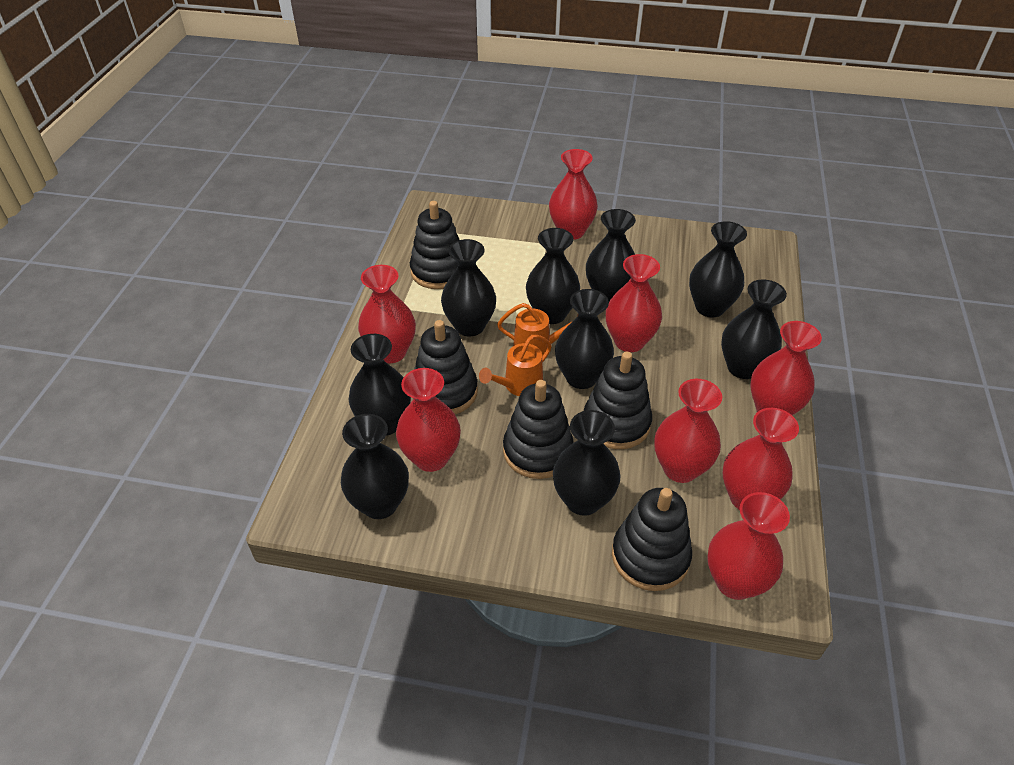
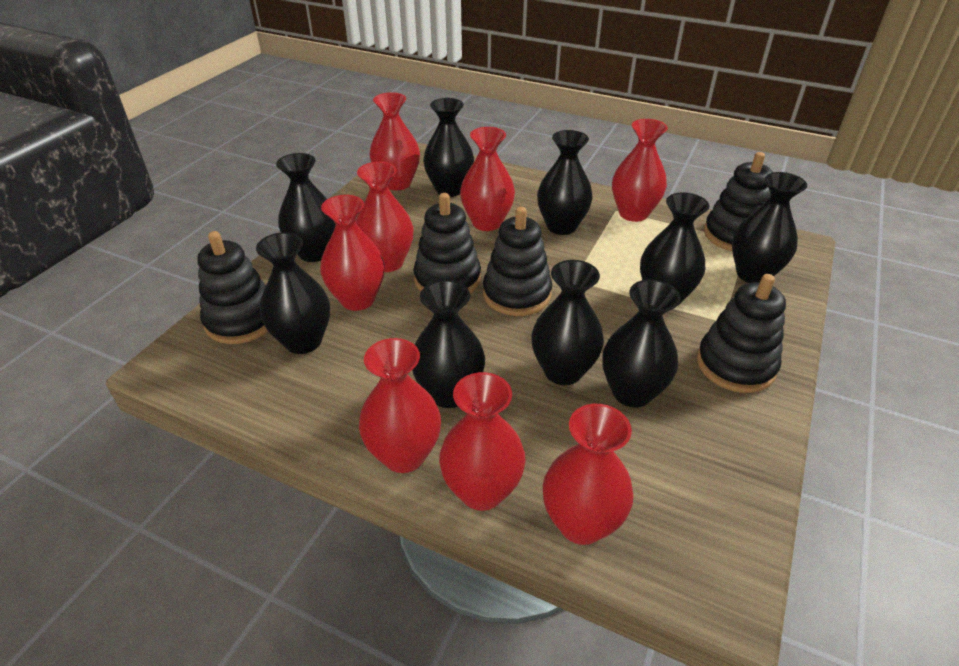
orange watering can: [479,335,552,396] [497,303,579,356] = 2 -> none = 0

